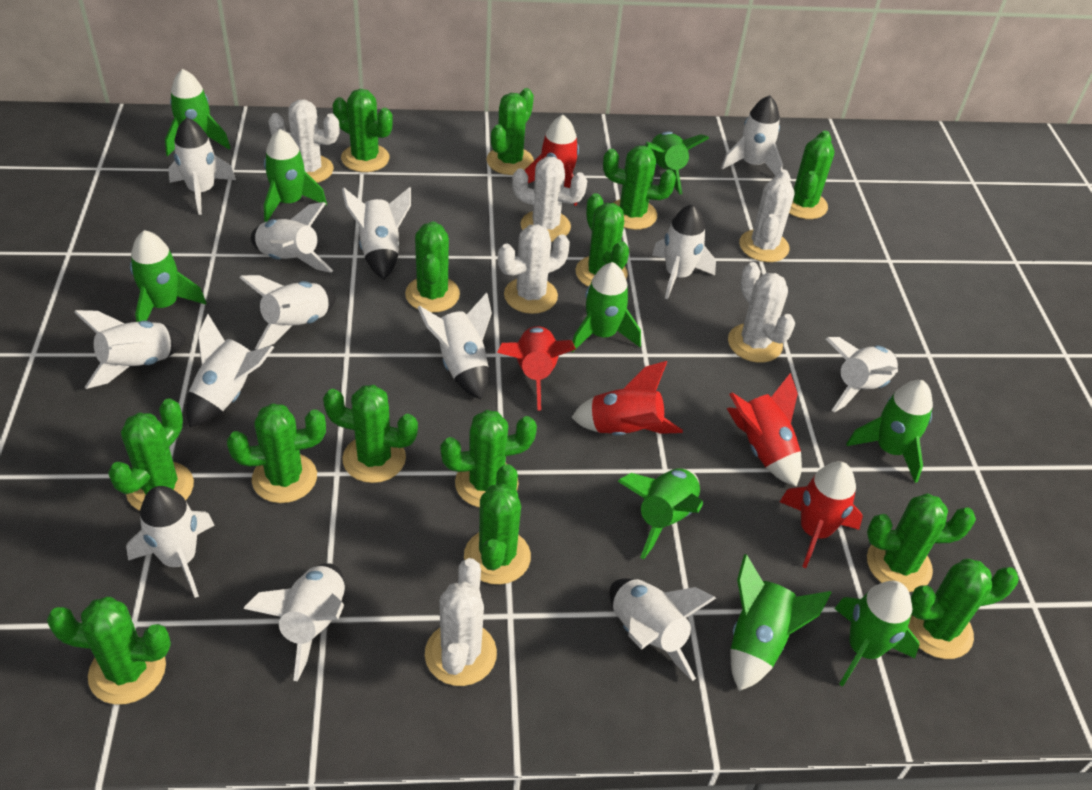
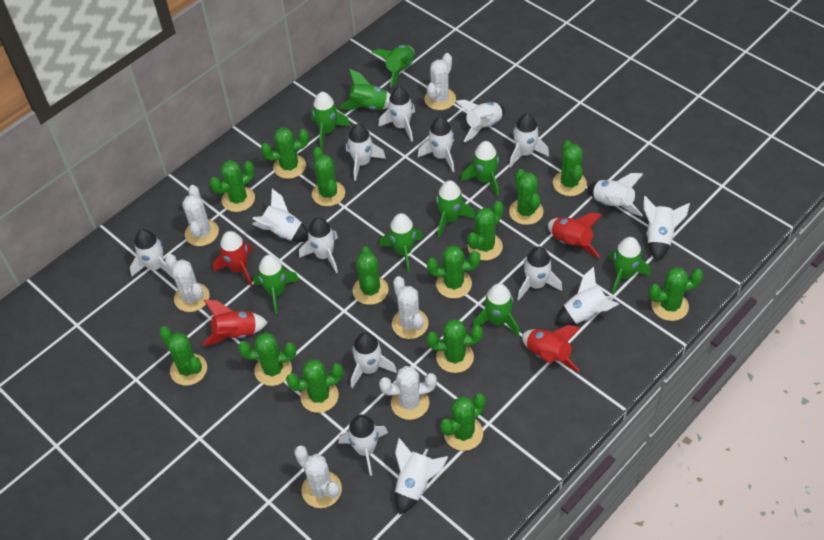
red rocket: [497,326,576,411] [524,115,579,206] [571,361,683,436] [727,373,802,487] [780,461,863,568] = 5 -> [202,300,268,346] [213,231,253,286] [522,325,581,372] [548,213,602,258] = 4
white rocket: [74,310,187,389] [126,486,215,598] [168,118,236,215] [186,314,274,427] [239,275,336,350] [243,563,345,681] [251,202,333,273] [342,187,411,280] [417,293,492,399] [609,578,716,681] [652,204,716,299] [721,95,783,175] [826,337,898,412] = 13 -> [130,229,174,279] [252,189,308,242] [299,217,338,273] [338,415,388,476] [346,124,386,181] [351,332,397,388] [378,87,415,142] [395,438,448,514] [418,117,454,172] [456,100,505,142] [509,113,549,167] [517,247,562,300] [555,267,619,326] [587,173,643,216] [644,196,690,261] = 15

